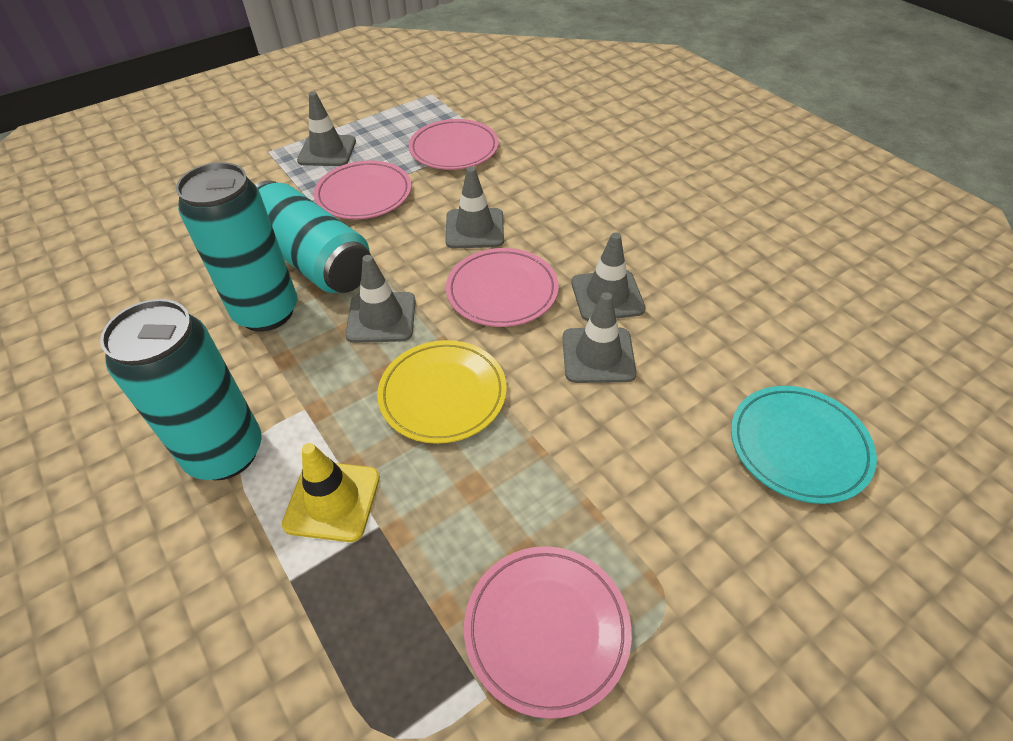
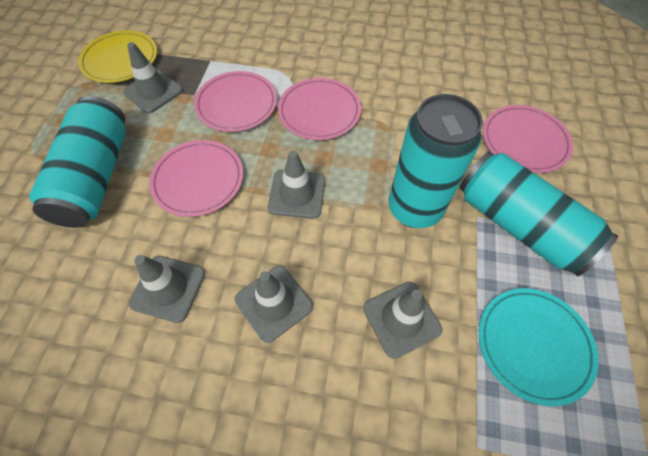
yellow traffic cone: [282,443,380,542] = 1 -> none = 0

